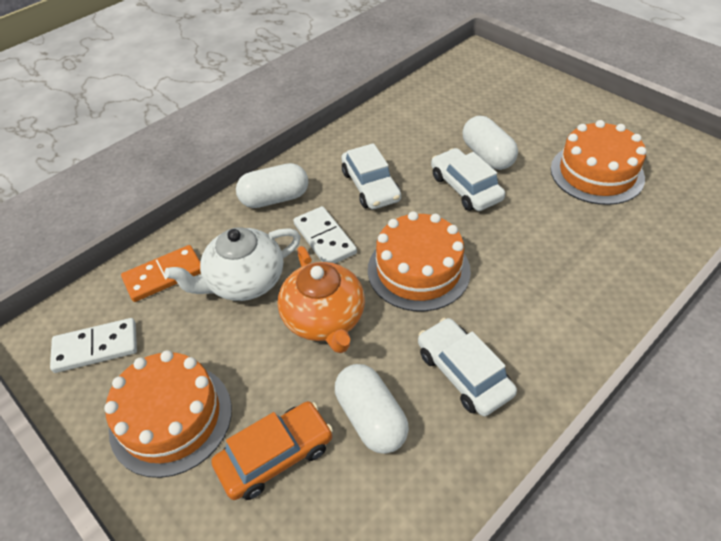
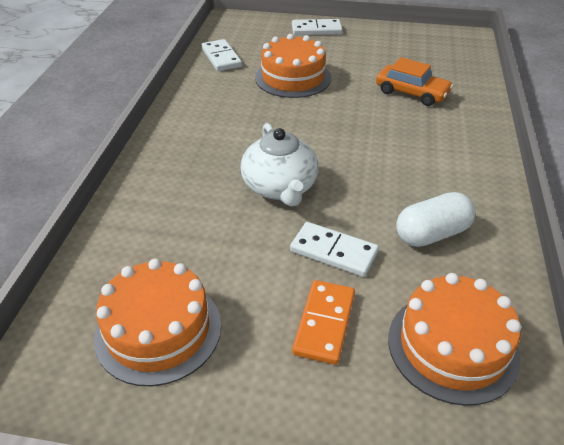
orange teapot: [278,246,365,353] = 1 -> none = 0
white capsule: [236,163,308,208] [335,364,409,454] [463,116,518,170] = 3 -> [396,192,475,247] = 1
white car: [342,143,401,209] [418,318,517,416] [431,148,505,211] = 3 -> none = 0
white domino: [50,318,137,373] [293,206,357,263] = 2 -> [201,39,242,71] [290,222,379,277] [292,19,343,35] = 3

